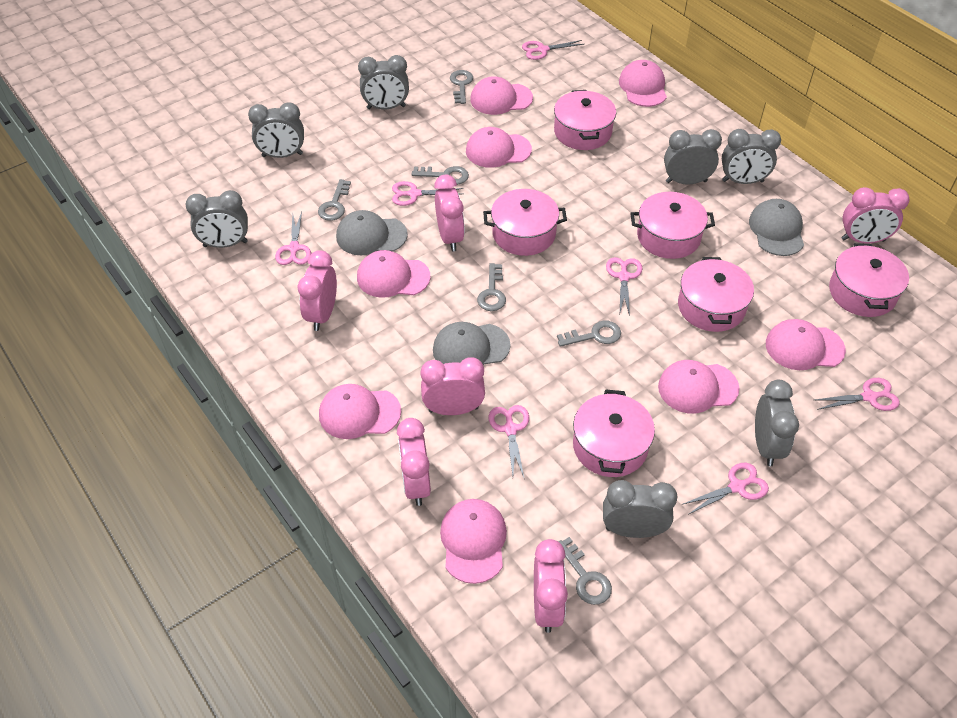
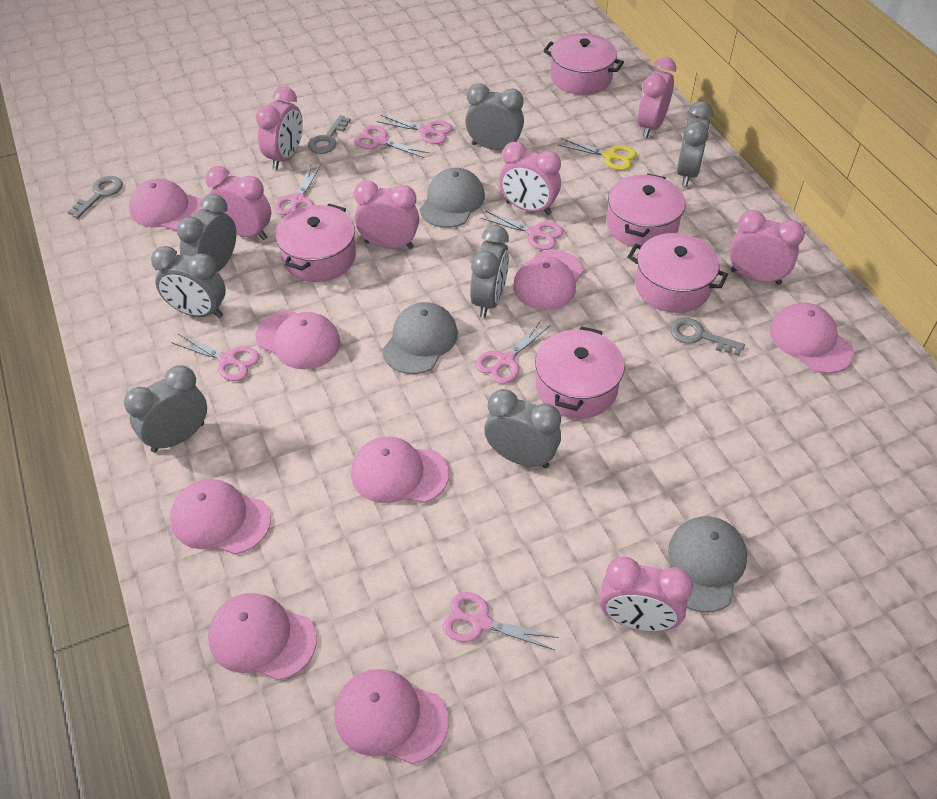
grey key: [318,179,351,221] [411,166,469,185] [450,70,473,104] [477,263,506,311] [557,320,621,347] [558,537,612,605] = 6 -> [68,176,123,218] [308,115,351,154] [670,318,745,356] = 3
pink clock: [298,250,337,331] [397,418,431,506] [421,357,485,415] [434,175,465,251] [534,539,568,633] [841,187,910,243] = 6 -> [205,166,271,240] [256,87,303,170] [354,180,419,249] [499,142,561,215] [600,556,693,632] [637,57,676,138] [729,210,805,285] = 7
pink pot: [483,189,567,256] [554,90,616,150] [573,390,655,477] [630,192,715,259] [678,257,754,332] [829,243,909,317] = 6 -> [275,204,356,282] [535,326,625,419] [543,33,624,95] [607,174,686,247] [628,233,728,313] = 5
yellow scissors: none = 0 -> [559,138,637,170] = 1

